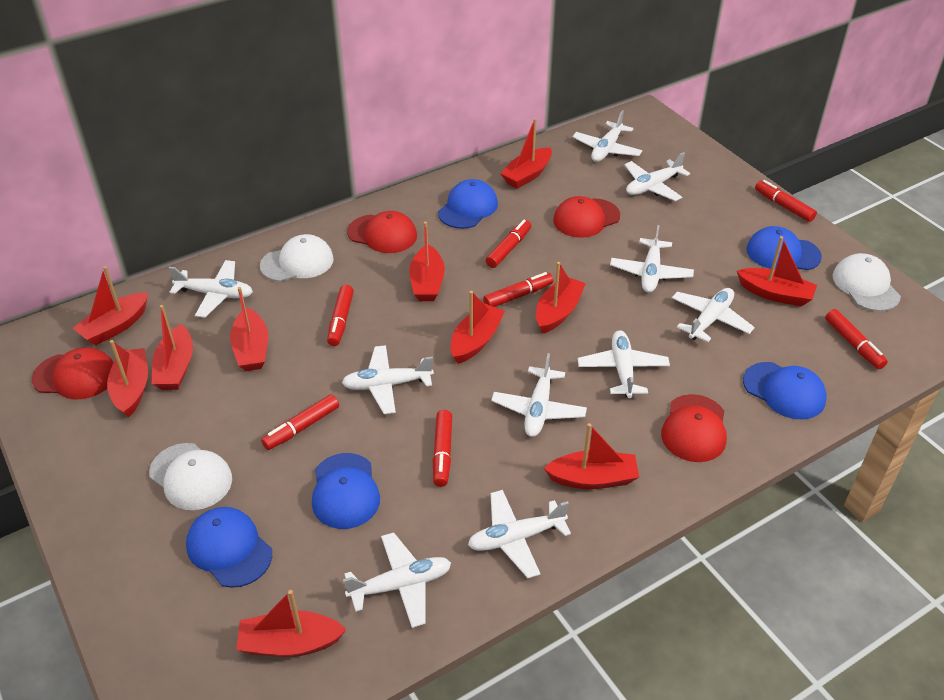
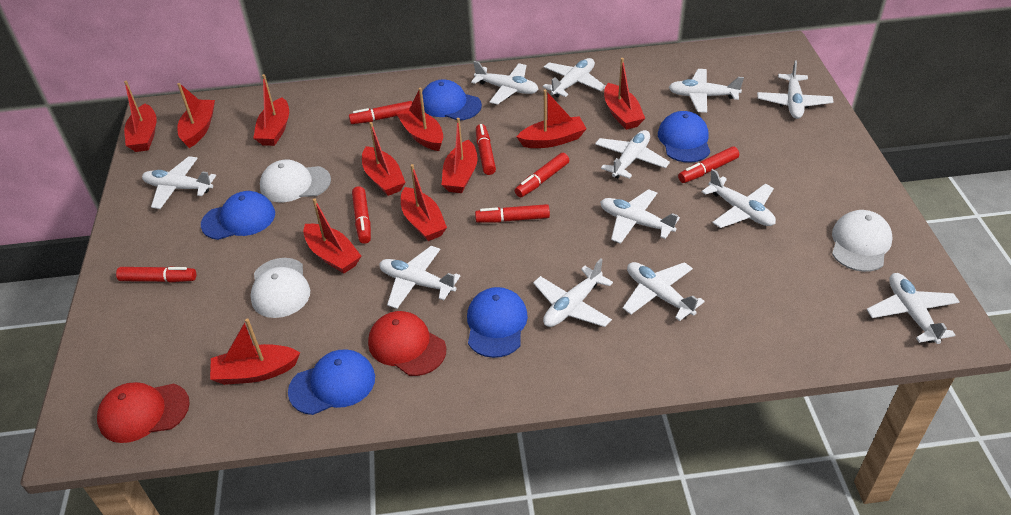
red cap: [32,347,114,399] [347,211,417,253] [553,196,620,238] [661,394,727,462] = 4 -> [97,382,190,443] [368,311,446,376] = 2
white plane: [169,260,253,318] [342,345,434,414] [343,532,451,628] [468,490,571,578] [491,353,587,437] [572,110,642,162] [578,330,670,398] [610,225,694,293] [625,152,690,201] [672,288,755,342] = 10 -> [142,156,216,209] [379,246,461,309] [471,61,539,105] [533,259,613,327] [542,58,606,98] [595,130,670,179] [600,189,680,244] [623,262,705,321] [669,69,744,113] [702,169,776,228] [757,61,834,119] [867,273,960,344] = 12

